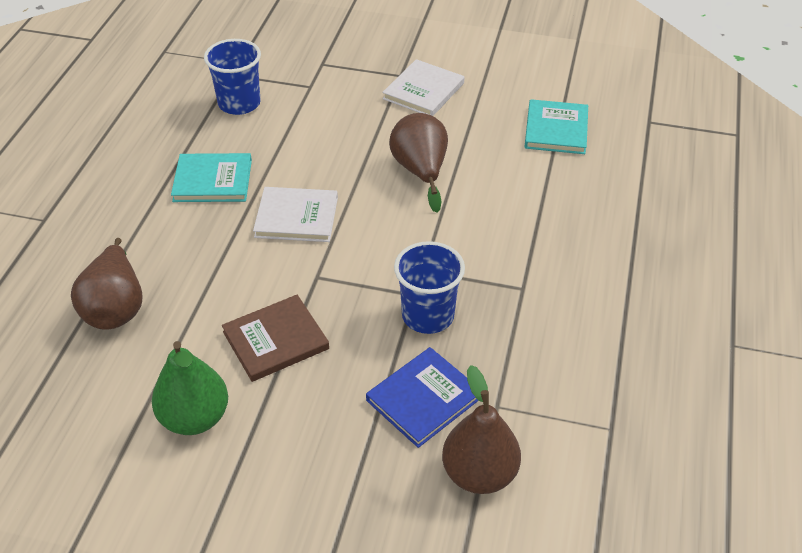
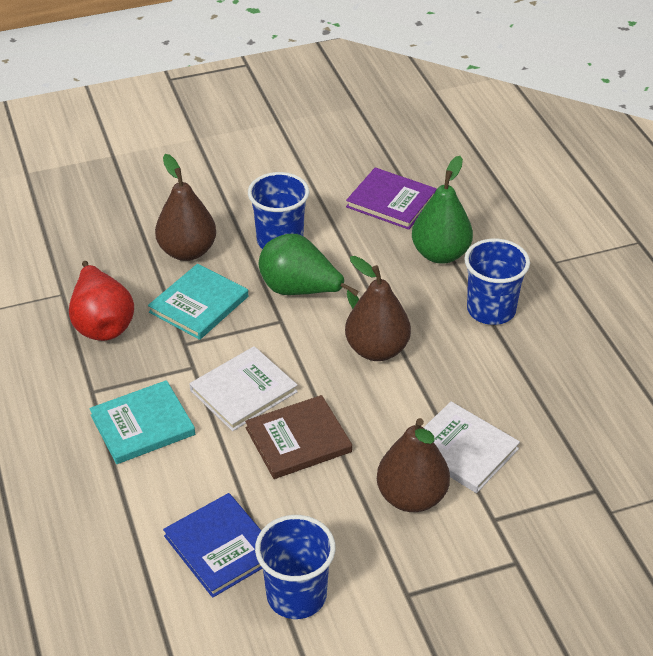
blue cup: [204,39,261,115] [394,241,465,334] = 2 -> [248,172,309,249] [255,515,336,619] [464,238,530,325] = 3
green pear: [152,341,228,435] = 1 -> [259,234,359,309] [412,156,473,264] = 2
purple book: none = 0 -> [346,167,437,230] = 1
red pear: none = 0 -> [69,261,134,341] = 1

